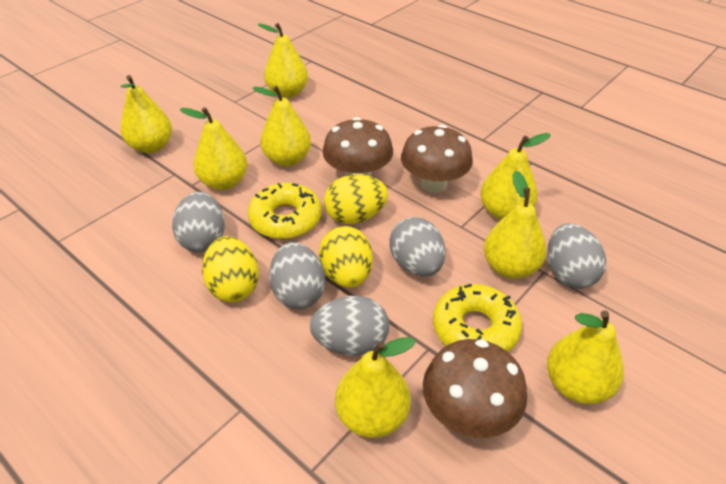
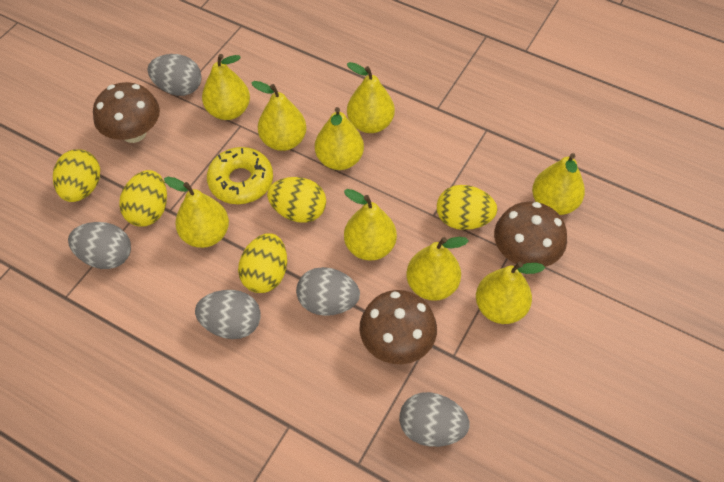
yellow donut: [248,183,322,239] [433,284,522,352] = 2 -> [207,147,273,204] = 1
yellow egg: [202,236,259,302] [319,226,373,288] [324,174,388,224] = 3 -> [53,149,100,202] [119,170,167,227] [238,233,287,293] [267,177,326,223] [437,185,497,230] = 5
yellow pear: [120,75,172,153] [180,107,247,190] [253,86,311,166] [258,23,308,98] [335,337,416,438] [480,133,551,220] [484,171,547,279] [547,310,624,404] = 8 -> [164,177,229,248] [202,54,250,120] [251,81,306,151] [315,107,364,170] [344,189,397,261] [347,62,395,133] [406,237,469,301] [476,262,545,324] [532,153,585,215] = 9

